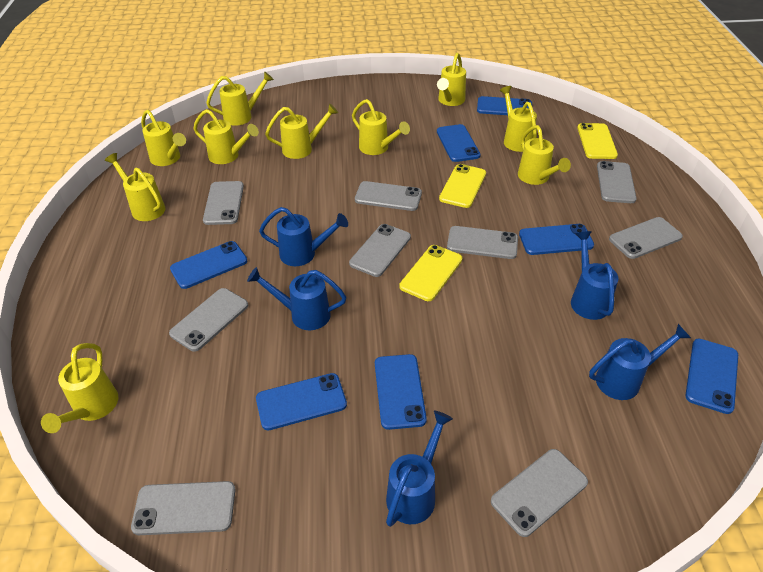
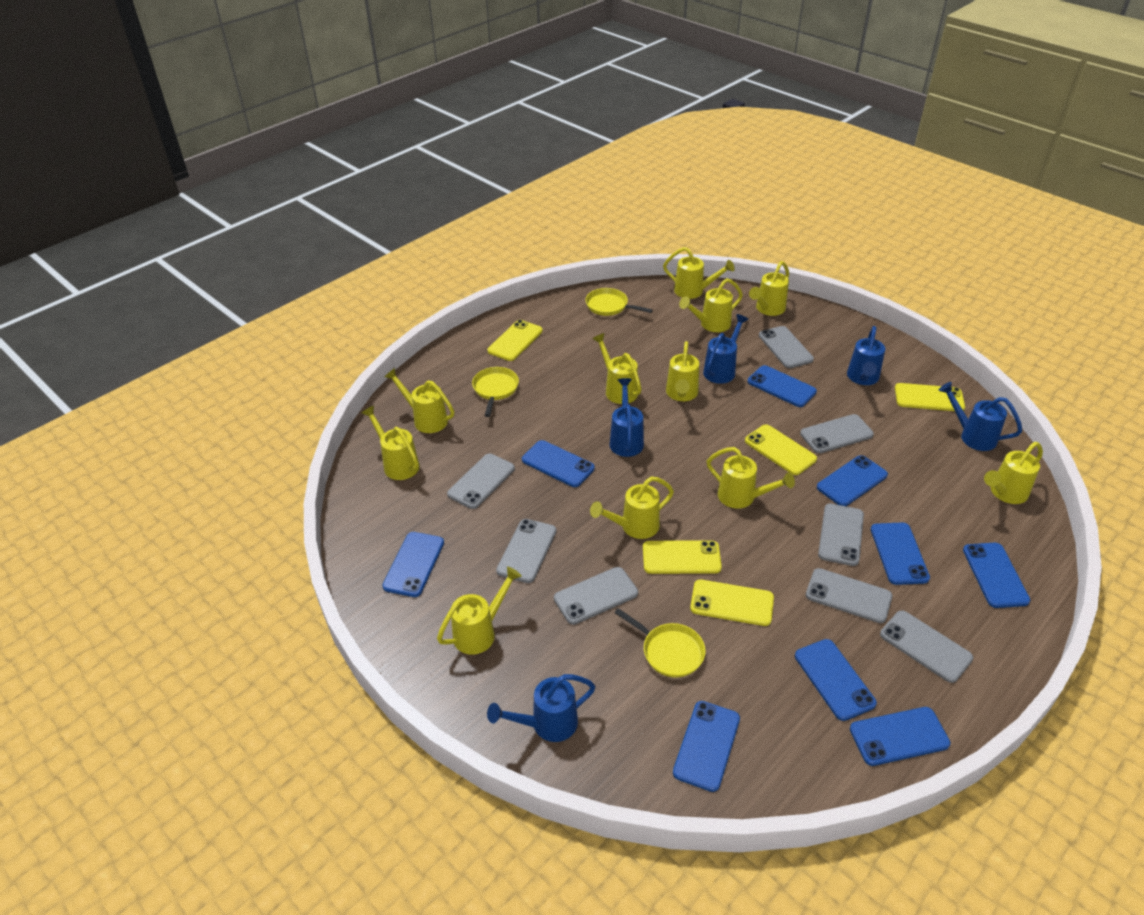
blue phone: [170,241,247,289] [256,373,347,430] [375,354,427,430] [437,124,481,162] [477,96,532,115] [519,224,594,255] [685,339,738,414] = 7 -> [382,532,444,597] [522,440,595,487] [673,701,740,792] [748,365,817,407] [795,639,877,721] [817,455,888,506] [850,707,950,766] [871,522,930,585] [963,543,1030,608] = 9
grey phone: [131,481,235,535] [169,288,248,352] [203,181,244,225] [349,224,411,277] [355,181,422,211] [447,226,518,259] [491,449,588,537] [597,161,637,203] [609,217,683,259] = 9 -> [447,454,515,509] [496,519,556,583] [554,567,638,625] [759,326,814,368] [800,414,874,453] [806,568,892,623] [818,503,864,566] [880,610,973,683] = 8
yellow pan: none = 0 -> [472,367,519,417] [585,288,653,316] [615,608,706,678] = 3
yellow phone: [399,245,462,301] [439,164,486,208] [577,123,618,159] = 3 -> [488,320,543,361] [643,541,722,574] [690,579,774,626] [745,424,817,475] [895,383,965,411] = 5
yellow watering can: [41,343,118,433] [105,153,165,221] [141,110,186,166] [193,109,259,164] [206,71,274,126] [265,104,338,159] [352,99,410,155] [437,53,466,106] [500,86,537,152] [518,125,571,185] = 10 -> [362,406,420,480] [385,368,454,433] [437,566,522,655] [590,477,674,539] [592,333,641,404] [663,247,735,299] [666,341,699,401] [679,278,743,332] [707,447,795,509] [749,261,789,316] [984,442,1043,504] = 11

